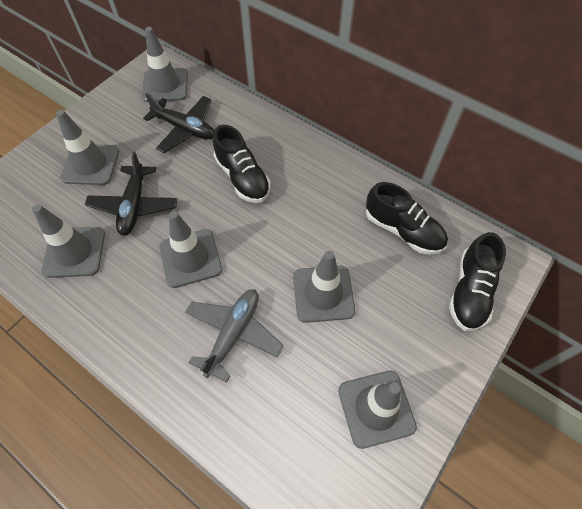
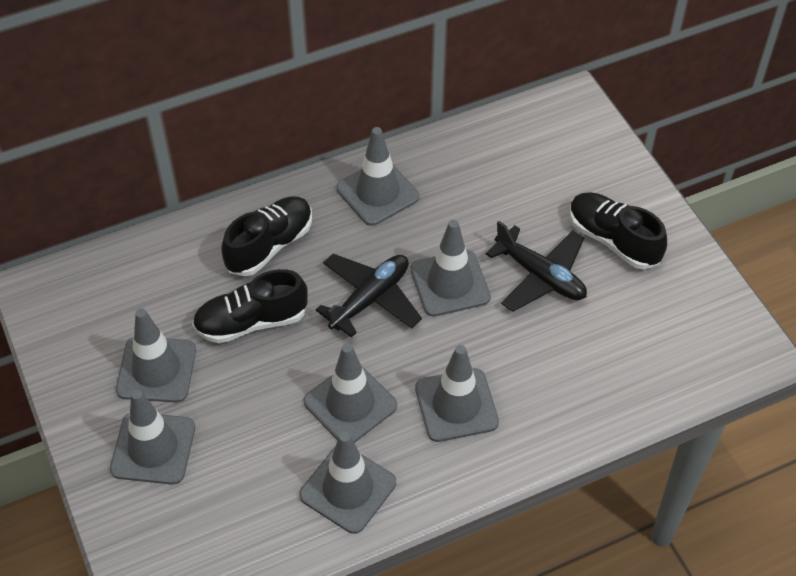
grey plane: [185,289,284,382] = 1 -> none = 0
grey traffic cone: [32,205,105,278] [56,110,119,185] [142,27,188,102] [159,211,222,288] [293,251,355,323] [338,371,417,449] = 6 -> [110,390,195,485] [116,308,196,403] [299,432,396,534] [303,343,397,443] [337,127,419,226] [410,220,491,317] [415,345,499,442] = 7

